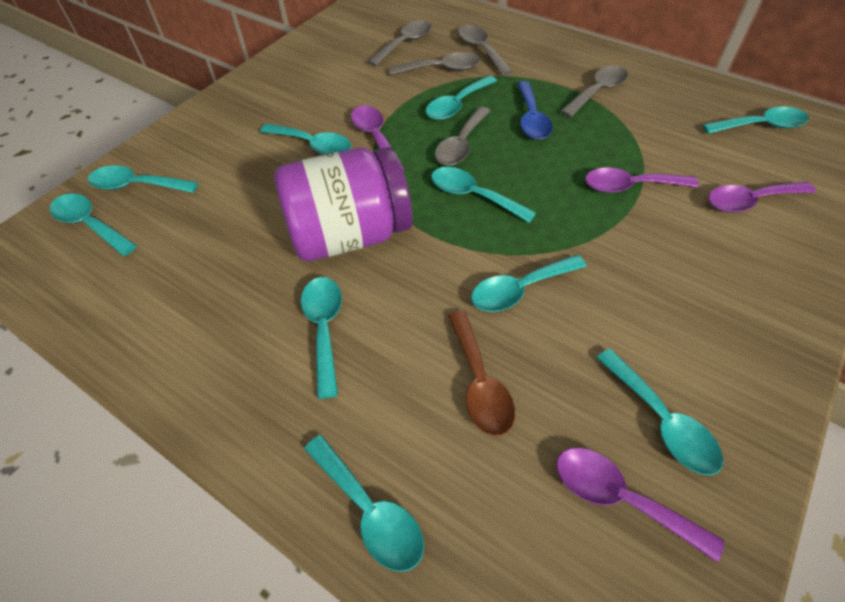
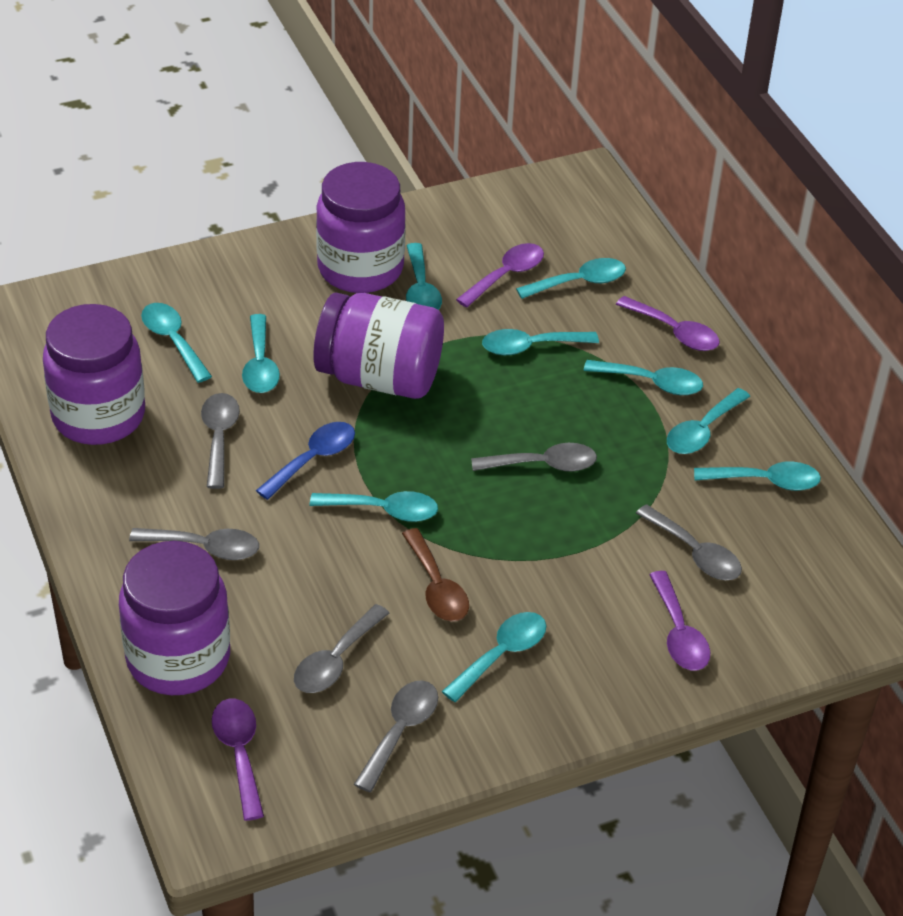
grey spoon: [367,20,431,66] [389,52,480,75] [435,107,490,166] [458,25,513,75] [560,65,628,117] = 5 -> [129,528,259,560] [201,393,240,489] [294,604,389,693] [354,680,438,792] [471,443,597,472] [636,504,742,580] = 6
purple jar: [274,147,412,261] = 1 -> [43,304,145,445] [119,541,230,695] [313,293,444,399] [316,162,406,293] = 4

